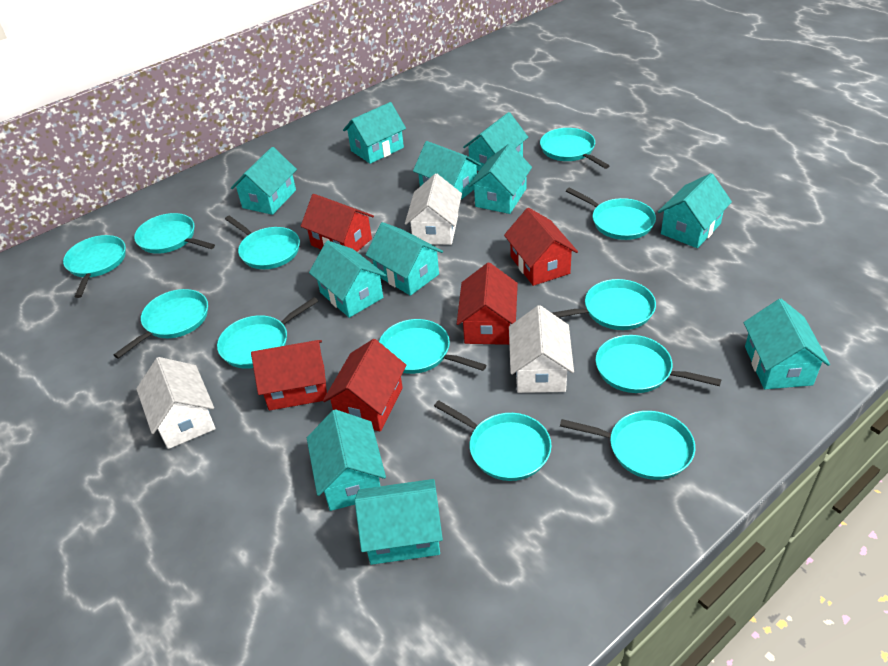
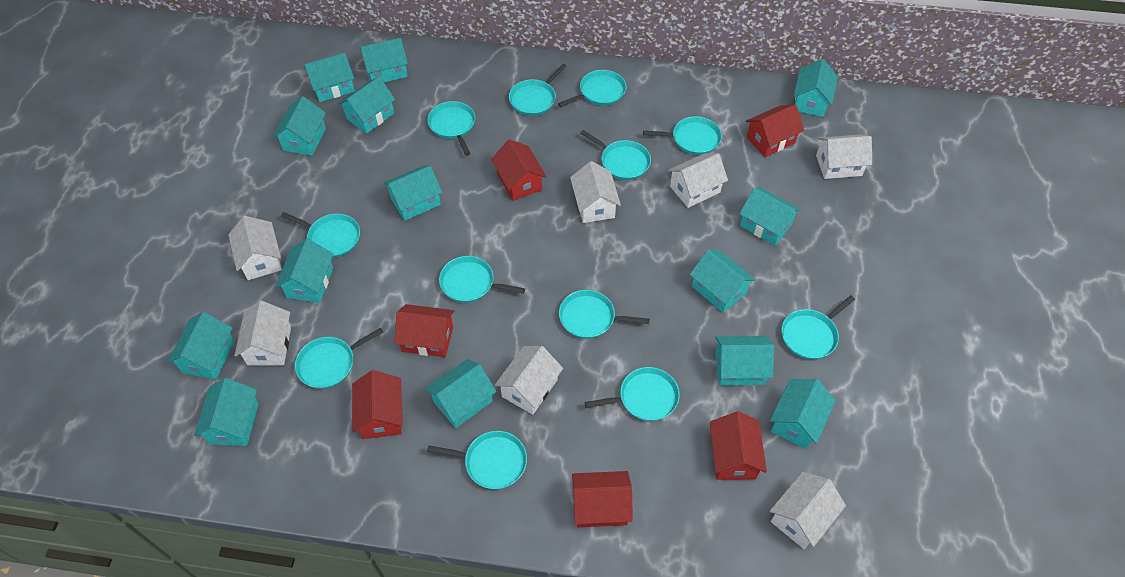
red house: [251,340,327,411] [301,194,374,252] [323,339,406,432] [457,263,518,345] [504,208,578,286] = 5 -> [352,370,403,439] [394,304,454,357] [491,139,547,201] [572,471,633,527] [710,411,767,480] [746,104,804,157] = 6
turquoise house: [231,147,297,215] [307,409,386,511] [309,241,386,318] [343,102,406,164] [355,479,443,565] [366,222,443,296] [413,141,482,200] [463,112,528,171] [468,144,532,214] [658,173,732,248] [744,299,830,389] = 11 -> [167,312,235,380] [194,378,259,446] [273,96,326,156] [275,238,333,303] [304,53,355,102] [338,77,396,134] [360,38,408,82] [383,165,442,221] [425,359,497,428] [690,250,756,313] [715,336,774,385] [739,188,801,246] [770,379,836,449] [793,59,838,117] = 14
white house: [136,357,216,449] [405,173,462,245] [509,305,574,393] = 3 -> [228,216,282,280] [234,301,291,366] [495,346,563,415] [570,161,621,223] [668,153,728,208] [770,472,846,549] [816,135,872,179] = 7

